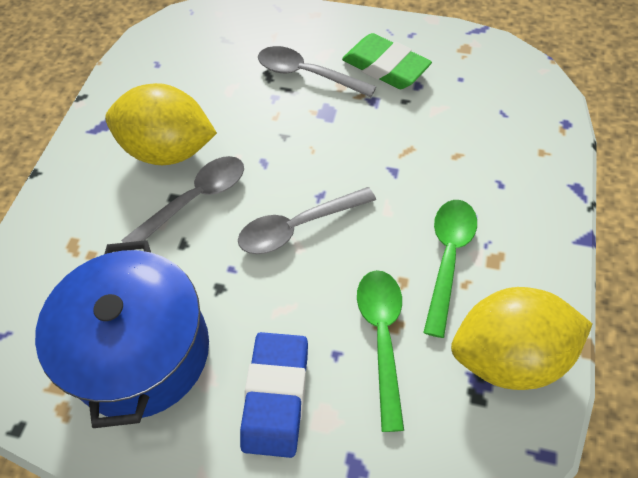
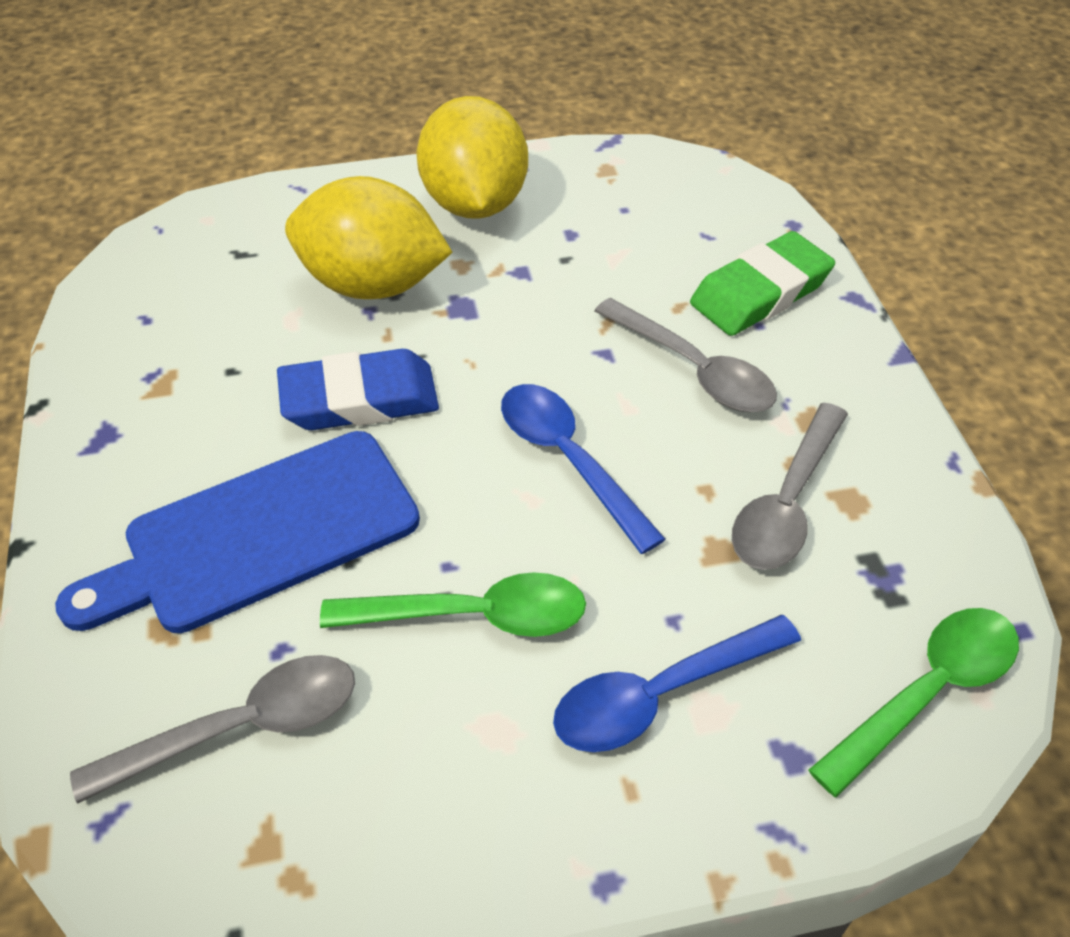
blue cutting board: none = 0 -> [55,431,420,633] = 1
blue pot: [35,240,209,428] = 1 -> none = 0
blue spoon: none = 0 -> [501,384,665,554] [553,615,801,752] = 2

